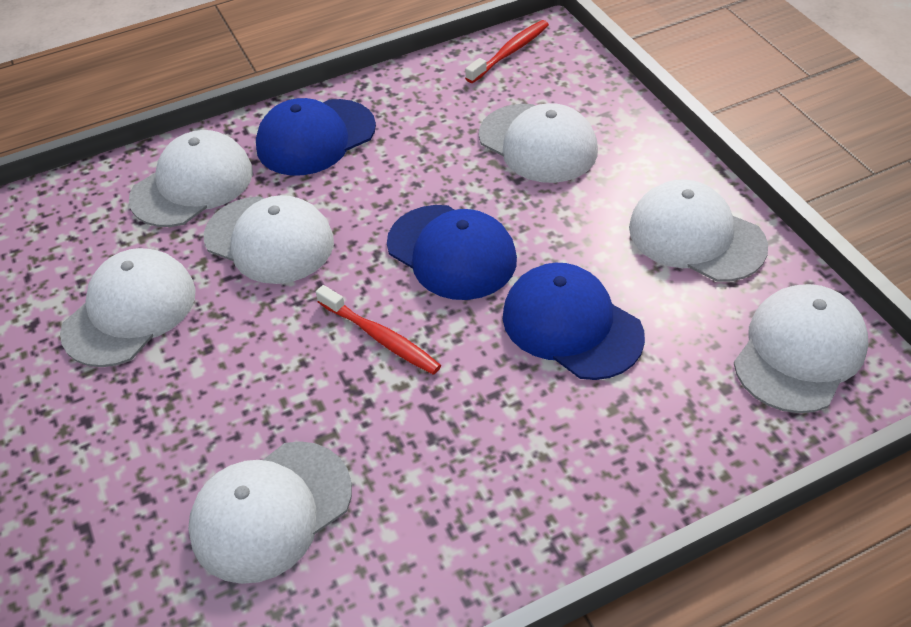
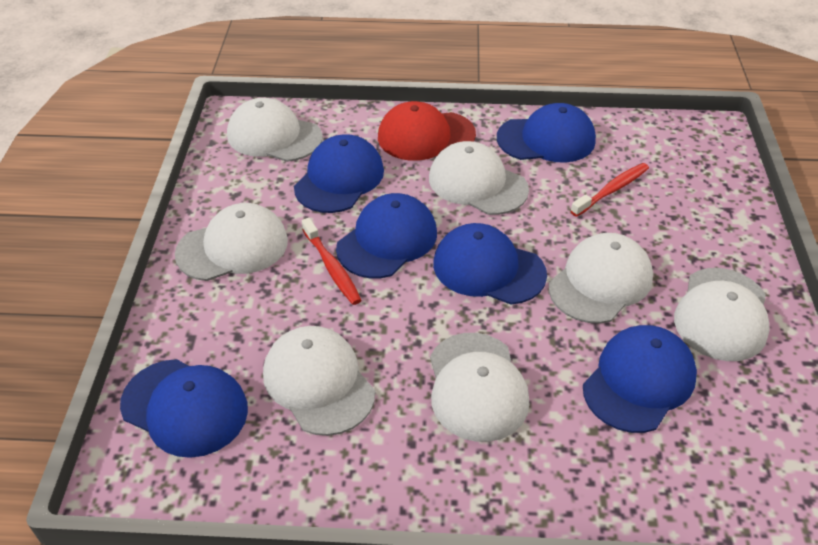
blue cap: [256,98,376,175] [387,205,517,300] [503,263,645,380] = 3 -> [120,359,248,458] [294,134,384,213] [336,193,437,278] [433,223,547,305] [497,103,596,163] [583,325,697,433] = 6
red cap: none = 0 -> [378,101,476,161] = 1

